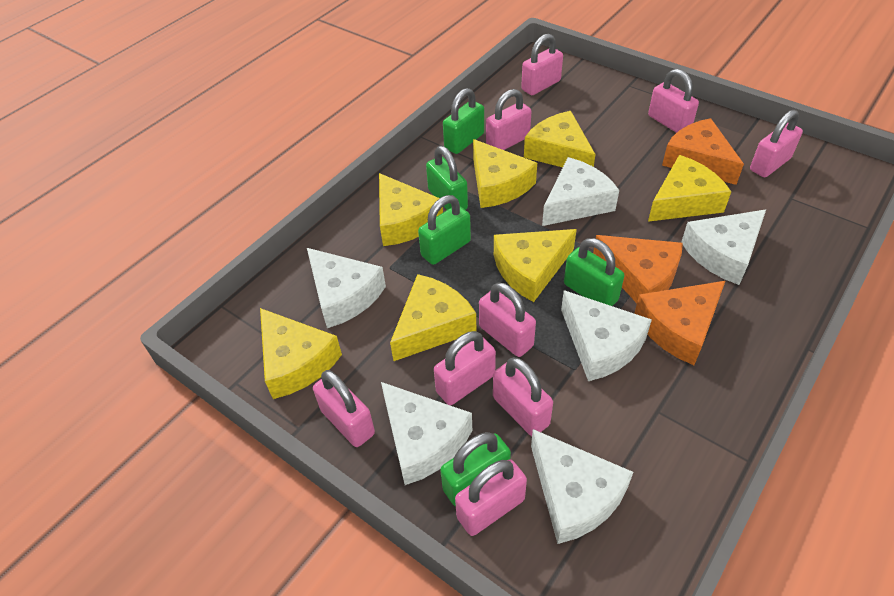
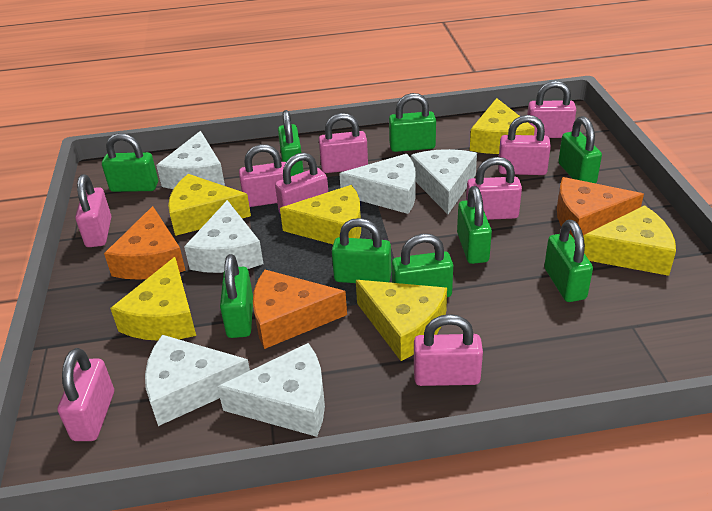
green padlock: [418,195,471,265] [426,146,468,210] [440,432,511,507] [443,88,484,154] [564,238,624,306] = 5 -> [102,133,158,192] [220,254,253,338] [278,110,303,176] [332,218,391,283] [389,93,436,152] [392,234,453,297] [457,186,492,264] [544,220,593,302] [558,116,602,183] = 9
yellow cheese: [260,308,342,399] [379,173,443,246] [390,274,476,361] [473,139,537,208] [494,229,577,302] [524,111,596,167] [648,155,731,222] = 7 -> [110,257,196,340] [168,174,251,236] [280,185,361,244] [356,280,447,361] [470,98,535,154] [583,205,676,276] = 6

